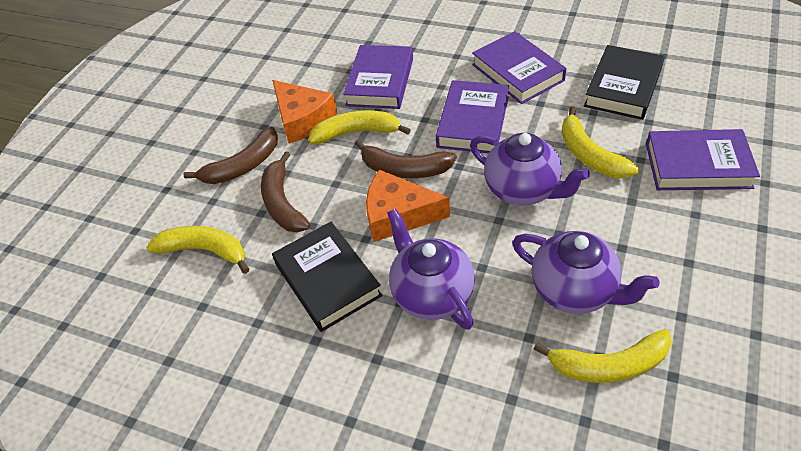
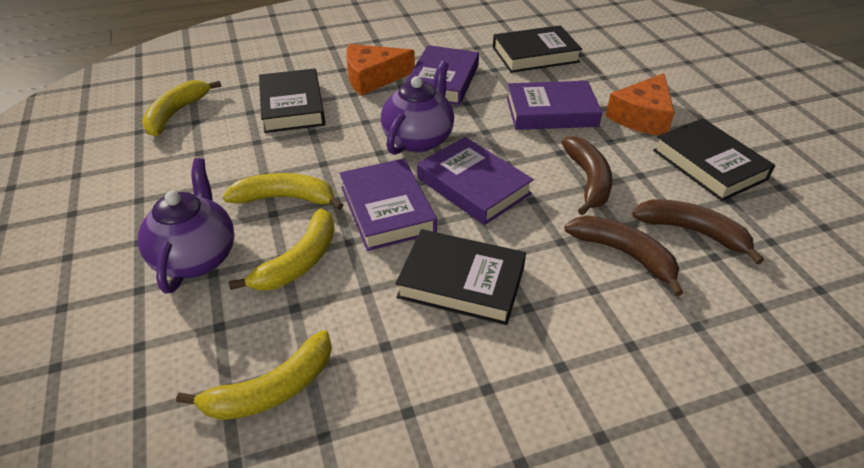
black book: [272,222,383,332] [584,45,665,120] = 2 -> [259,68,325,133] [395,229,526,325] [493,25,582,73] [653,118,775,201] = 4
purple teapot: [387,208,475,330] [470,133,590,205] [512,231,659,314] = 3 -> [138,158,235,294] [381,61,454,155] = 2

